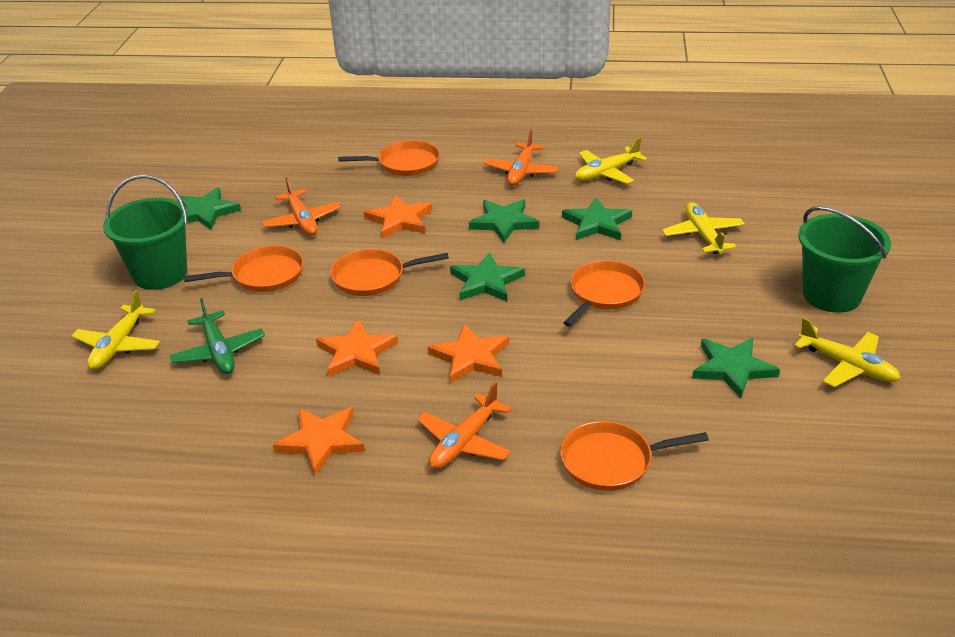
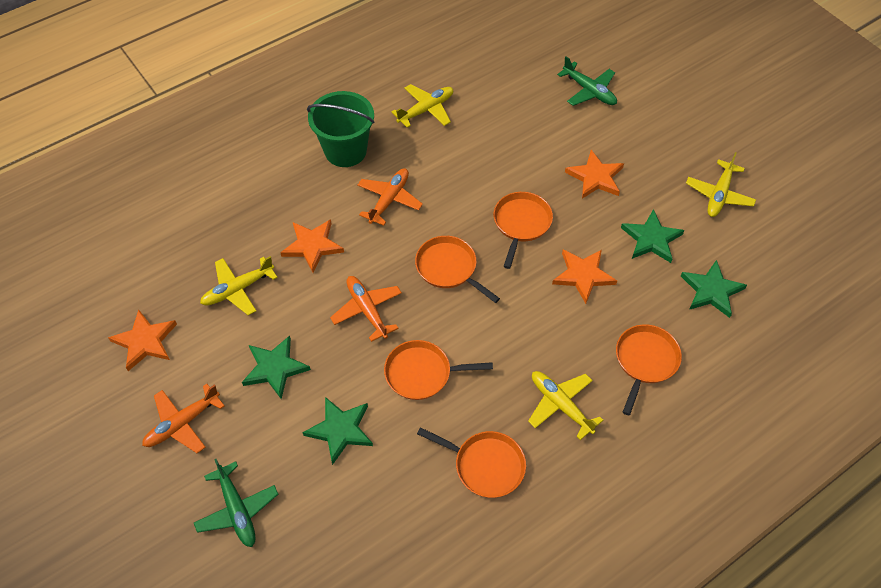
green bucket: [103,175,188,290] [798,206,891,313] = 2 -> [307,91,375,167] = 1
green plane: [169,298,265,374] = 1 -> [194,459,278,547] [557,56,617,106] = 2
green star: [180,188,241,230] [450,252,525,302] [469,199,539,243] [562,197,632,240] [692,338,780,398] = 5 -> [242,336,311,399] [302,397,373,465] [621,209,684,263] [681,260,747,318] = 4

